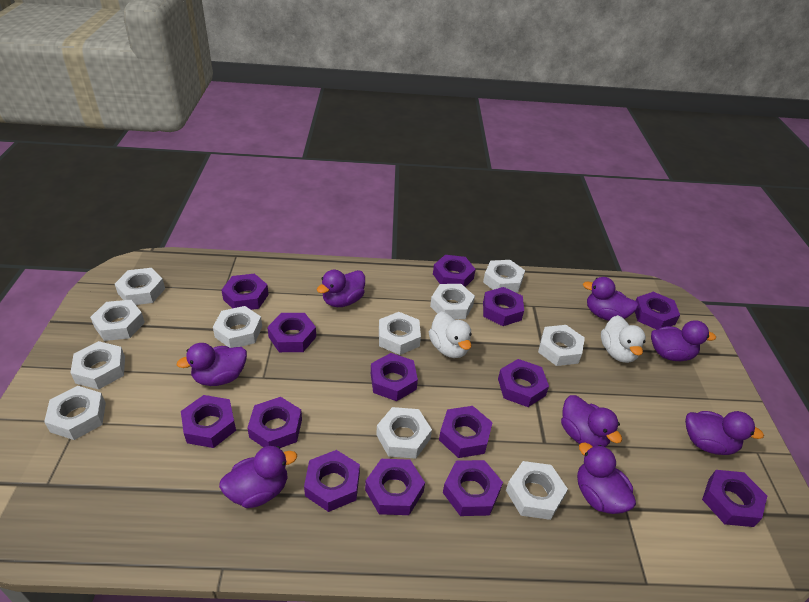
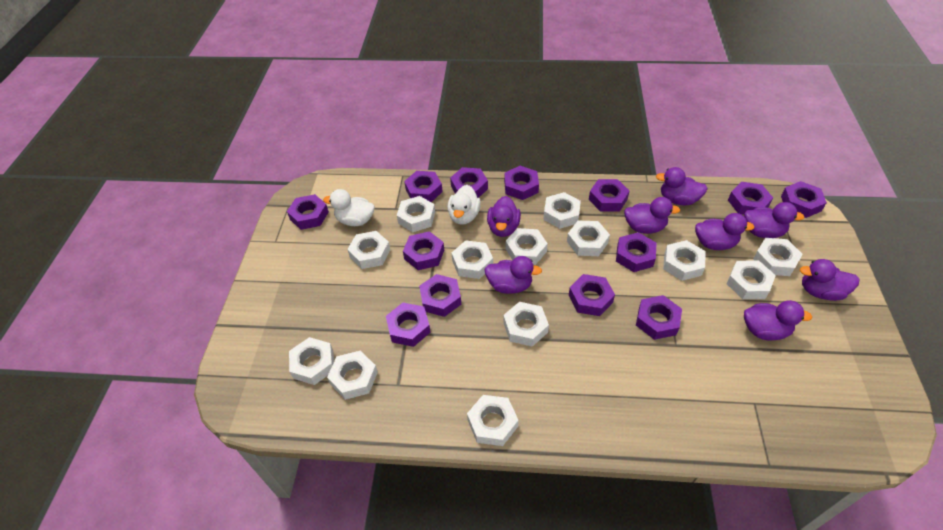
purple nut: [181,395,236,448] [221,273,269,310] [247,397,302,448] [267,313,316,352] [304,450,360,512] [365,459,425,515] [371,353,418,401] [433,255,476,287] [439,406,493,458] [443,460,503,516] [483,287,524,326] [498,359,549,407] [635,292,680,330] [702,470,767,527] = 14 -> [287,194,329,230] [386,303,431,347] [403,231,444,270] [404,171,443,202] [419,274,461,317] [450,167,488,198] [504,166,539,200] [569,274,615,316] [589,179,629,212] [616,232,657,272] [636,295,682,340] [728,182,773,215] [781,181,827,218] = 13
white nut: [44,386,106,440] [71,341,125,389] [90,300,145,341] [115,268,165,305] [213,306,262,348] [376,407,432,459] [379,312,421,355] [430,284,475,319] [483,260,525,293] [506,461,568,520] [538,325,585,366] = 11 -> [289,337,334,385] [327,351,378,400] [347,231,390,269] [397,196,435,232] [452,240,493,279] [467,395,519,446] [503,302,549,347] [506,228,548,265] [543,192,581,229] [567,221,610,256] [663,240,706,281] [727,260,776,299] [753,238,803,276] = 13

